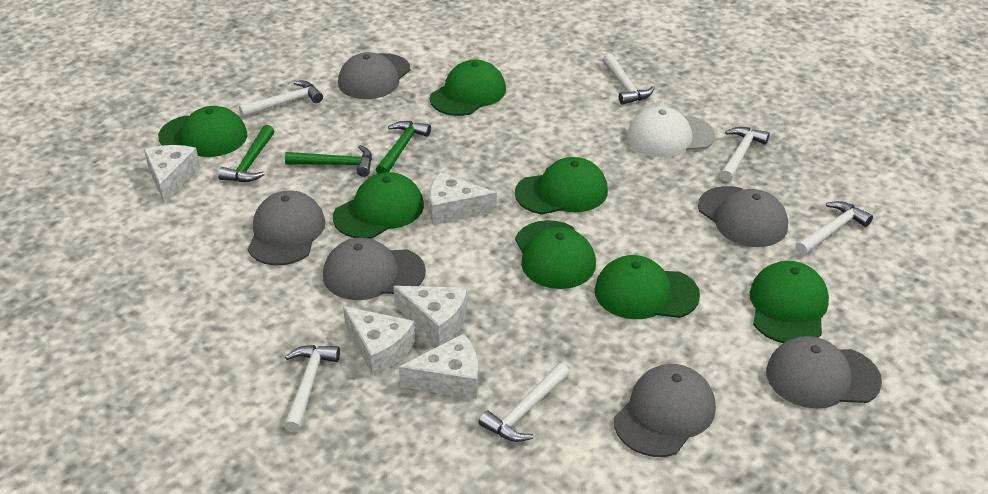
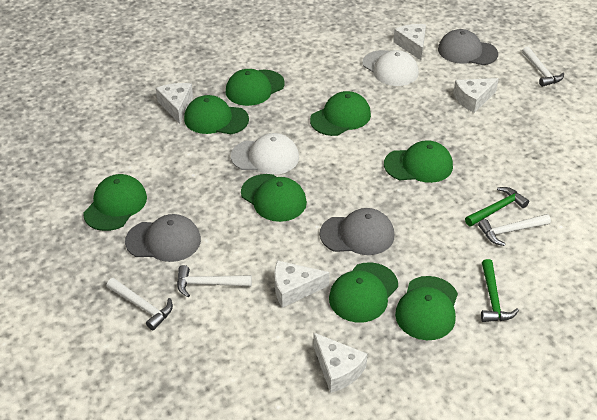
green cap: [158,106,247,157] [333,172,424,239] [430,60,506,116] [515,157,608,215] [515,220,596,289] [595,255,700,319] [750,261,829,343] = 7 -> [83,174,147,231] [184,95,249,134] [226,69,285,106] [241,174,307,222] [310,91,371,136] [329,262,398,323] [384,140,453,183] [395,276,458,340] = 8
green hammer: [218,125,274,182] [285,145,372,177] [376,121,431,174] = 3 -> [465,187,529,226] [481,259,519,322] = 2
grey cap: [248,191,326,265] [323,237,426,300] [338,52,410,99] [614,364,716,457] [698,186,788,247] [766,336,882,409] = 6 -> [125,214,201,262] [320,208,394,255] [438,29,498,65] = 3
white cap: [627,106,715,158] = 1 -> [231,133,299,175] [362,50,419,86] = 2
white hammer: [239,81,323,117] [284,345,340,433] [479,363,570,442] [603,53,654,105] [720,127,770,182] [795,201,873,255] = 6 -> [107,278,173,330] [177,265,252,297] [478,214,551,246] [522,46,564,87] = 4

